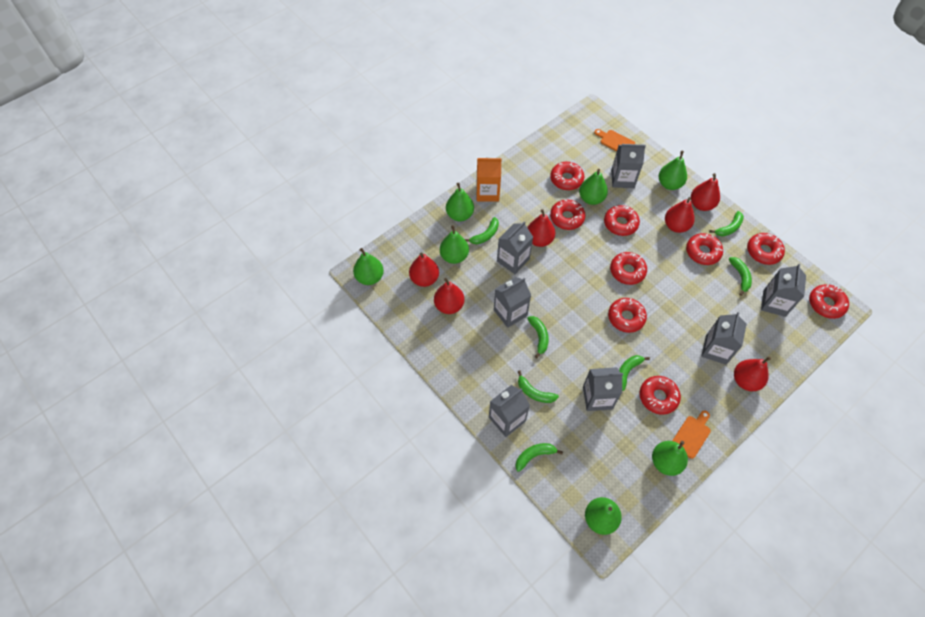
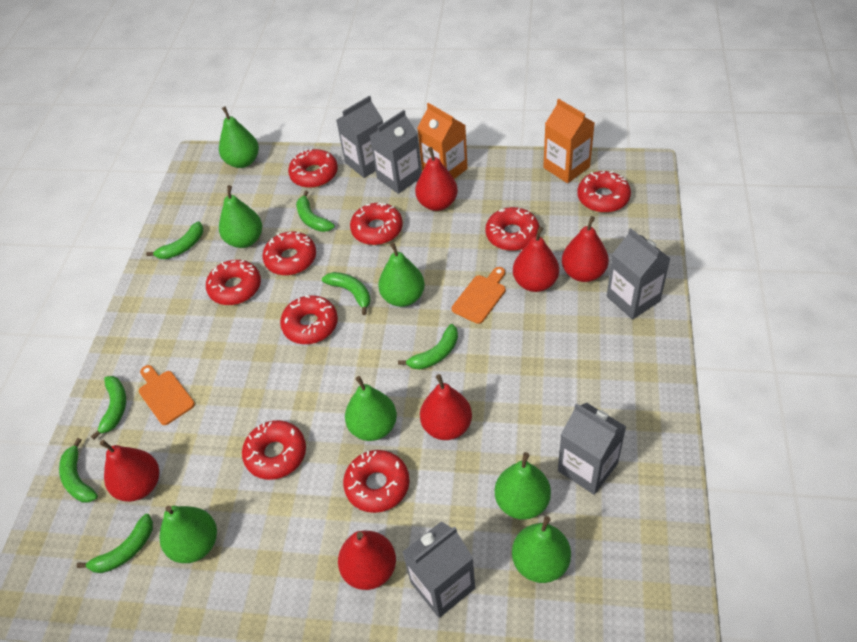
grey carton: [489,385,530,437] [494,277,531,328] [497,221,533,274] [583,367,623,411] [611,144,646,188] [701,312,747,365] [761,264,806,317] = 7 -> [336,95,383,178] [370,110,422,194] [402,521,475,618] [558,403,626,495] [607,228,670,320] = 5
orange carton: [477,157,502,202] = 1 -> [417,103,468,179] [543,99,594,183] = 2

